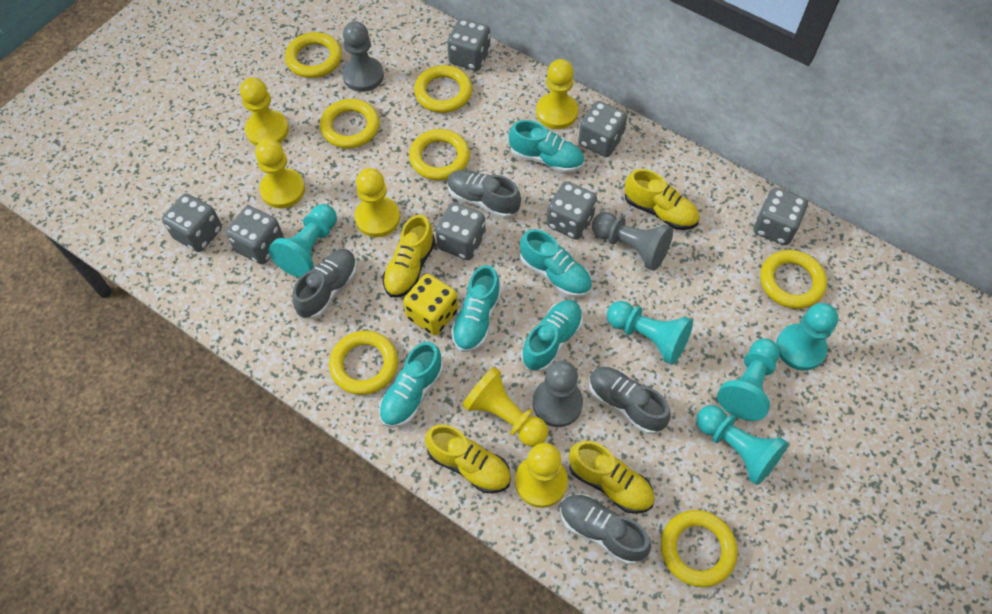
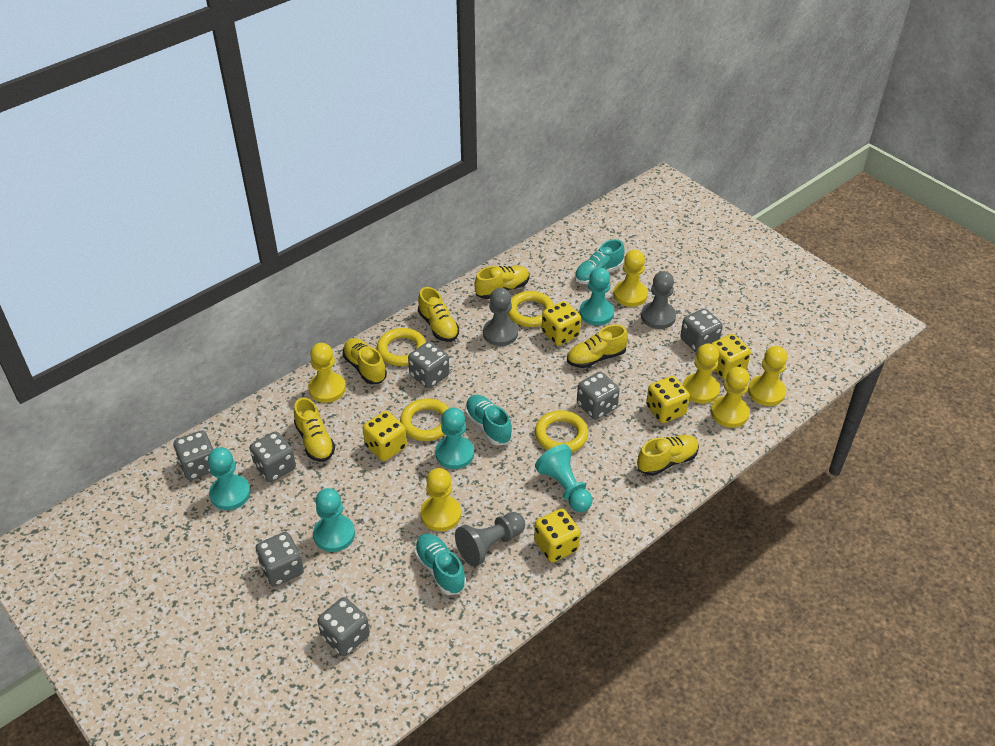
grey shoe: [292,249,357,319] [447,170,521,218] [560,494,651,565] [589,367,671,434] = 4 -> none = 0
turquoise shoe: [379,342,443,428] [451,265,501,352] [509,120,584,173] [520,229,592,297] [521,300,583,372] = 5 -> [414,533,466,595] [465,395,512,445] [575,239,625,284] = 3
yellow dice: [403,274,458,335] = 1 -> [363,411,407,461] [534,509,581,562] [542,301,581,346] [646,376,690,423] [711,334,751,380] = 5
yellow ring: [285,32,342,78] [320,99,380,149] [329,331,398,395] [409,129,470,180] [414,65,472,113] [661,510,737,587] [760,250,827,309] = 7 -> [377,328,426,366] [400,398,449,441] [508,291,554,327] [535,410,588,452] = 4
yellow shoe: [382,215,435,298] [425,424,511,493] [569,441,655,514] [625,169,699,230] = 4 -> [294,398,335,462] [342,338,387,384] [418,287,459,342] [474,266,530,299] [567,325,628,368] [637,435,699,476] = 6

